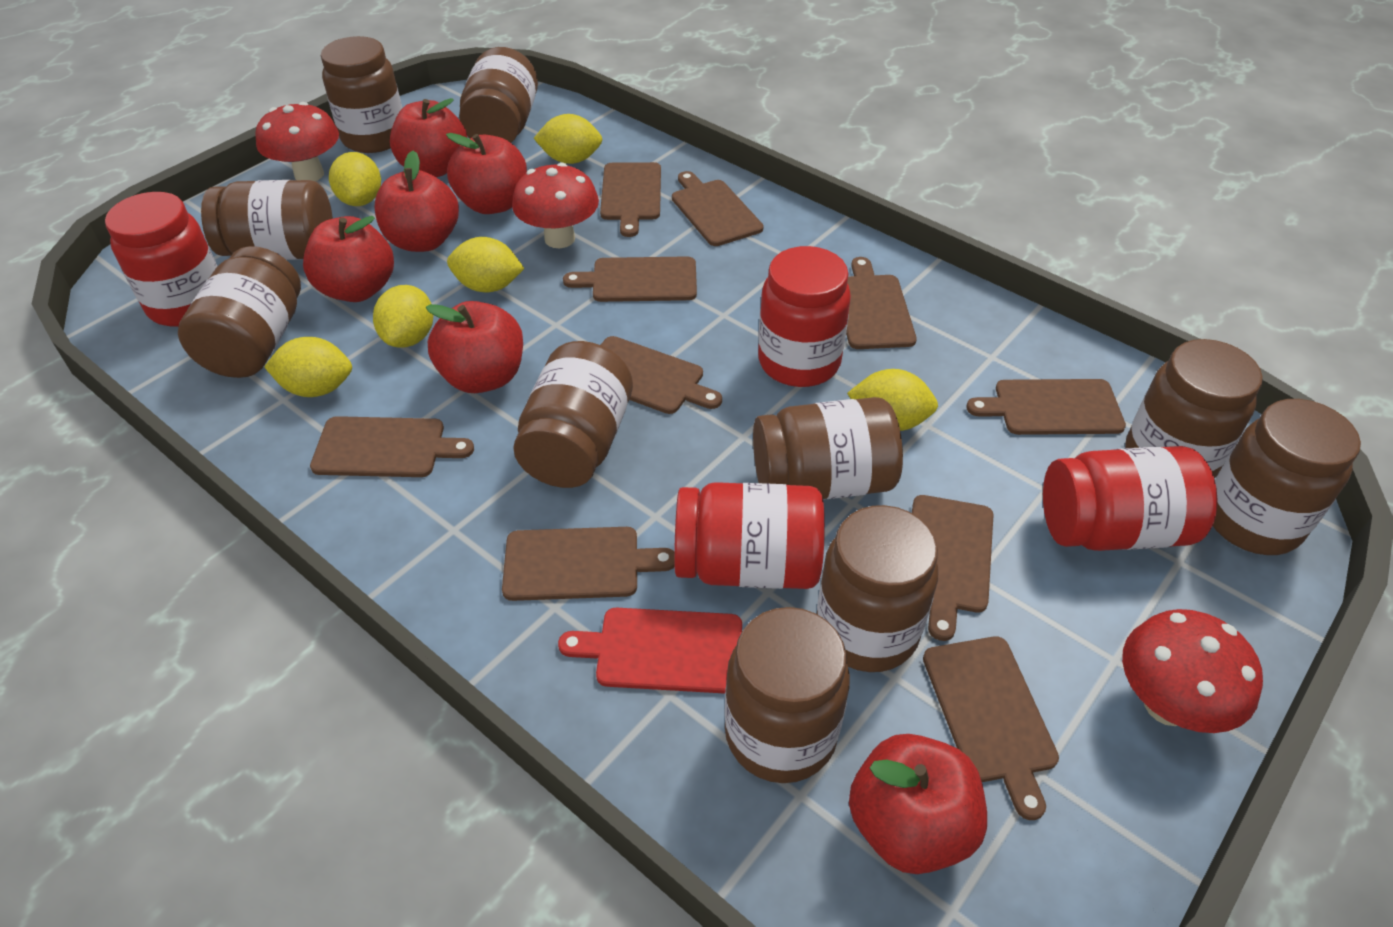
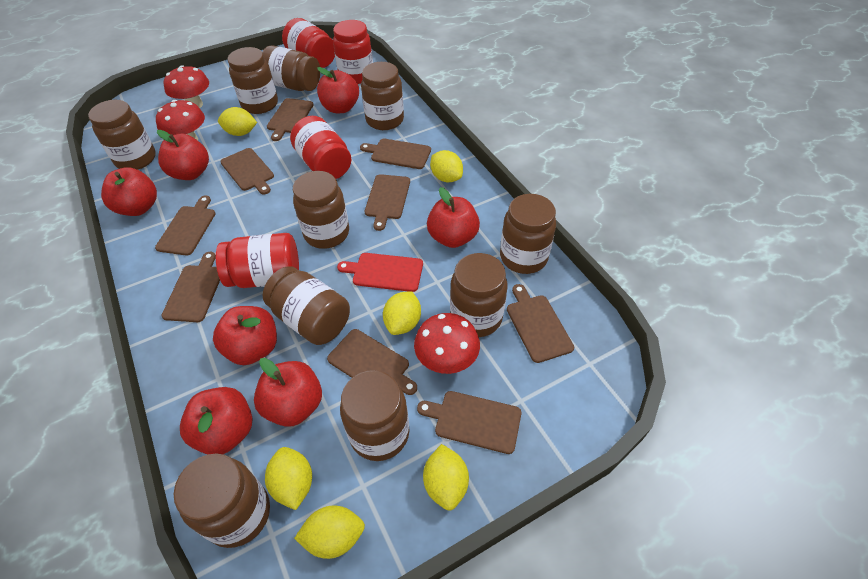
brown cutting board: [310,416,474,477] [502,527,675,601] [563,256,697,302] [600,162,661,237] [601,336,722,414] [672,171,764,246] [846,257,917,349] [912,495,993,641] [923,636,1059,820] [966,379,1126,435] = 10 -> [155,196,216,256] [161,252,220,322] [220,148,274,195] [267,98,314,141] [327,329,417,395] [360,139,431,169] [365,174,410,231] [417,391,521,454] [507,284,574,363] = 9
red apple: [303,216,394,302] [375,151,459,252] [390,98,467,177] [426,301,523,393] [446,133,527,214] [849,734,987,874] = 6 -> [101,167,157,216] [157,130,209,180] [180,387,252,454] [213,306,277,365] [254,358,322,427] [317,67,359,113] [427,187,480,248] = 7

